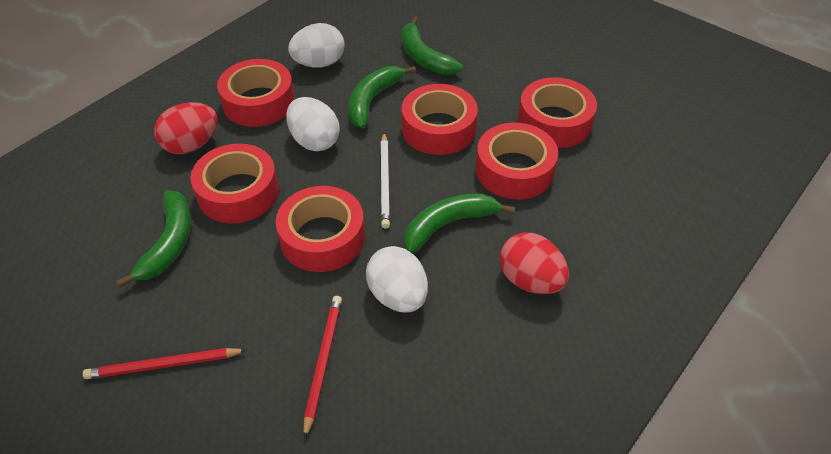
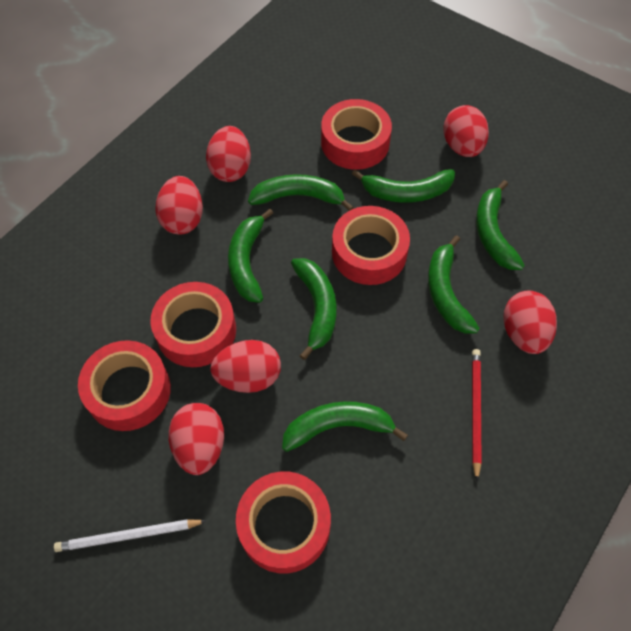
green banana: [116,190,191,288] [348,66,416,129] [402,16,463,75] [404,194,515,254] = 4 -> [228,209,273,303] [248,174,354,211] [282,401,408,452] [291,258,336,360] [352,169,455,203] [428,235,480,334] [476,180,525,270] = 7
red egg: [154,102,218,154] [500,233,569,294] = 2 -> [155,176,203,235] [168,403,224,475] [206,126,251,182] [210,340,281,393] [443,105,489,157] [503,290,557,354] = 6
red pencil: [83,348,247,379] [304,296,342,439] = 2 -> [472,349,482,481] = 1
red tape: [191,143,279,224] [217,59,295,127] [276,186,365,272] [402,84,478,155] [476,123,558,199] [518,77,597,148] = 6 -> [78,340,171,431] [150,282,236,367] [236,471,331,574] [321,99,392,170] [332,206,410,285] = 5
white egg: [286,97,340,151] [288,23,345,68] [366,246,428,312] = 3 -> none = 0

